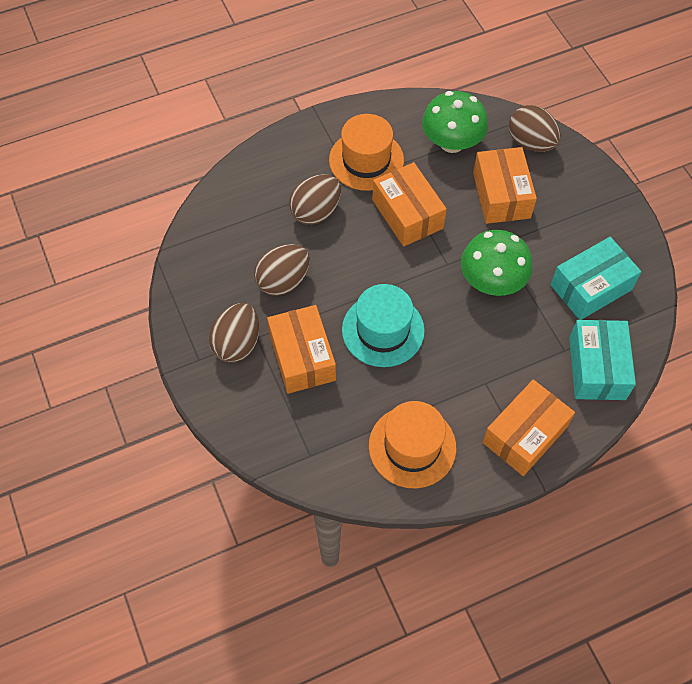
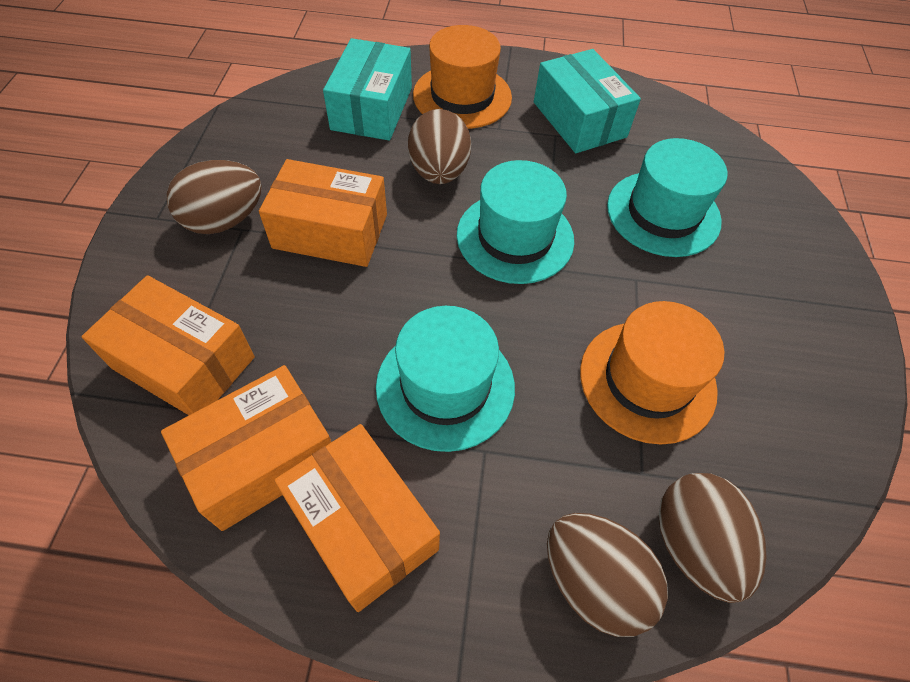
green mushroom: [422,91,488,153] [461,230,533,296] = 2 -> none = 0
turquoise hat: [342,284,425,367] = 1 -> [376,306,515,452] [457,160,574,284] [607,138,728,257] = 3

